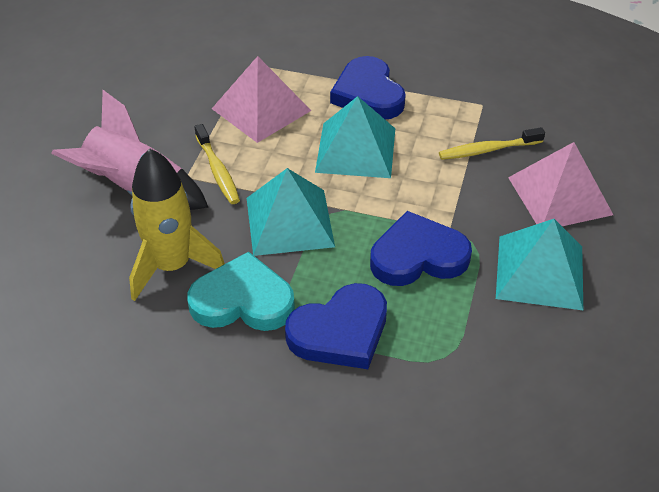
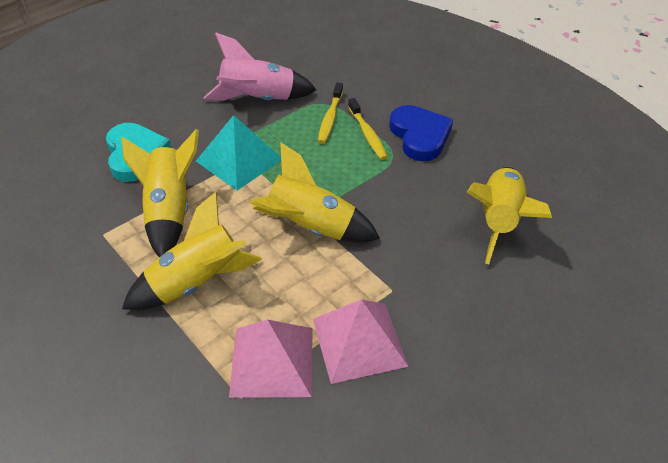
blue heart: [285,283,387,369] [330,56,406,119] [370,211,472,286] = 3 -> [389,105,453,161] = 1
turquoise pyramid: [247,168,335,256] [315,96,395,178] [496,219,583,310] = 3 -> [196,115,281,191] = 1
yellow rocket: [129,148,225,301] = 1 -> [121,129,199,258] [122,192,262,310] [250,142,380,242] [467,167,552,264] = 4

